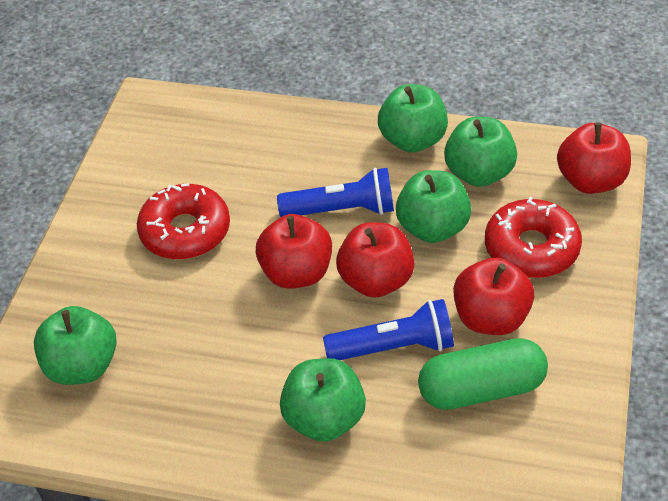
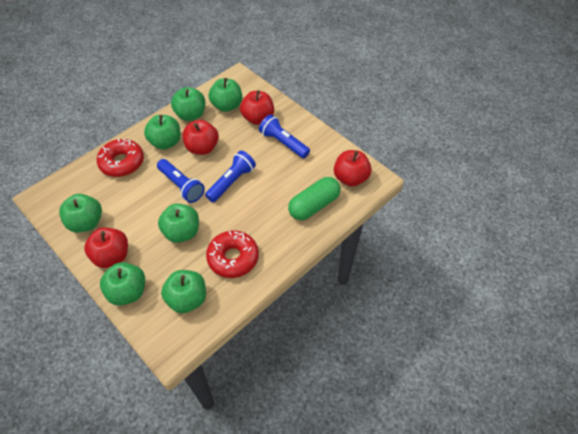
blue flashlight: [277,168,394,217] [323,299,454,360] = 2 -> [157,159,205,203] [205,151,256,202] [259,115,310,158] = 3
green apple: [34,306,117,385] [280,358,366,442] [378,84,448,152] [396,170,471,243] [444,117,517,187] = 5 -> [59,194,102,232] [100,262,145,306] [144,115,181,150] [158,203,199,243] [161,270,206,313] [171,87,205,121] [209,78,242,112] = 7

